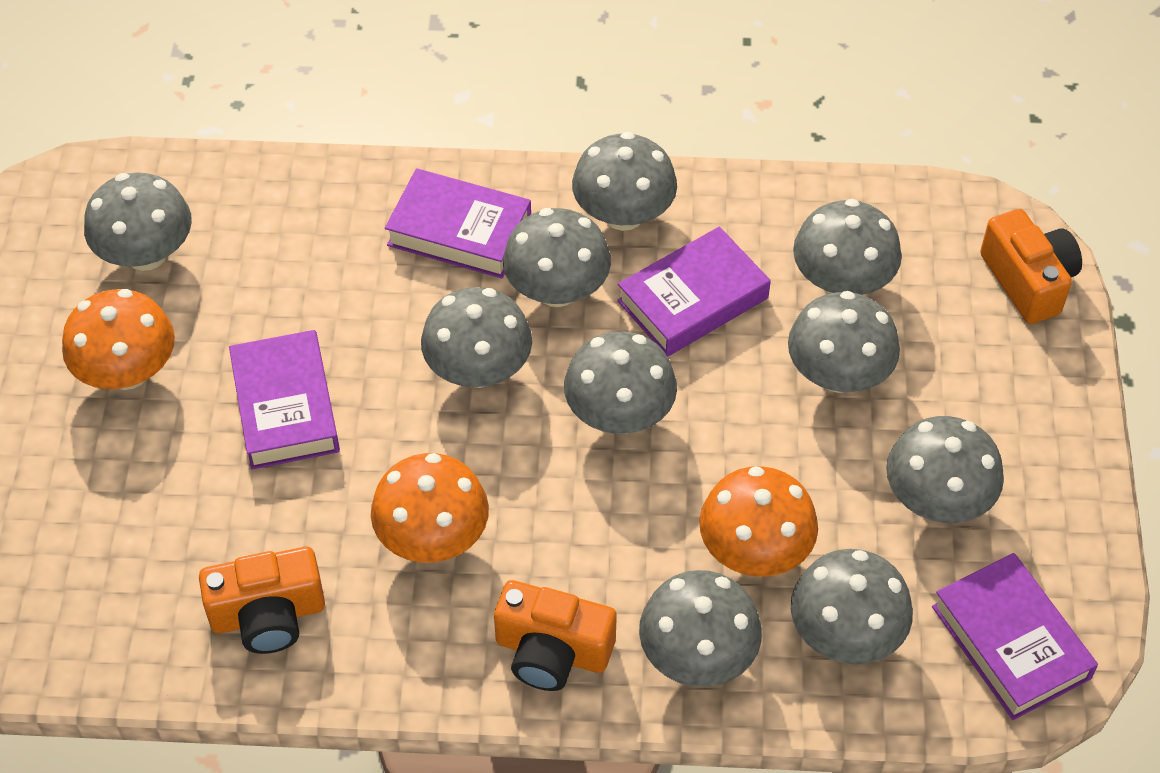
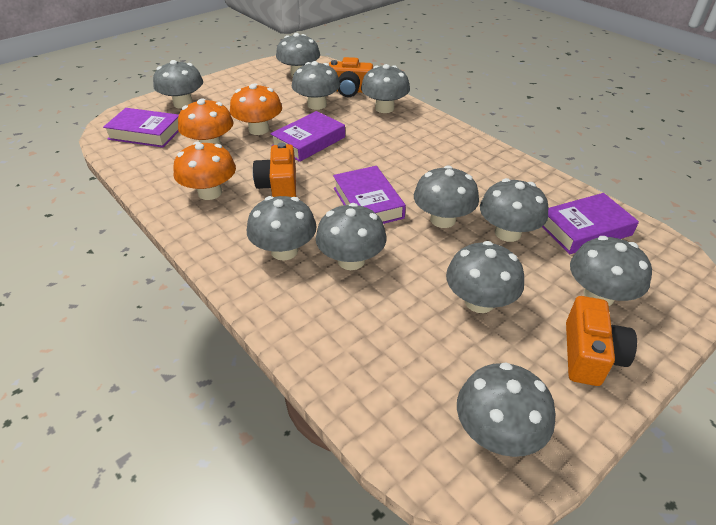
grey mushroom: [84,172,192,271] [421,287,532,388] [503,208,611,307] [564,332,677,434] [572,132,677,231] [639,570,762,687] [788,291,900,393] [791,549,913,664] [793,199,902,295] [886,416,1004,523] = 10 -> [153,60,203,109] [247,196,317,261] [276,33,320,77] [292,61,340,110] [316,203,387,270] [361,64,410,113] [414,165,479,228] [446,241,524,313] [457,362,555,457] [480,178,548,242] [570,236,652,306] = 11

